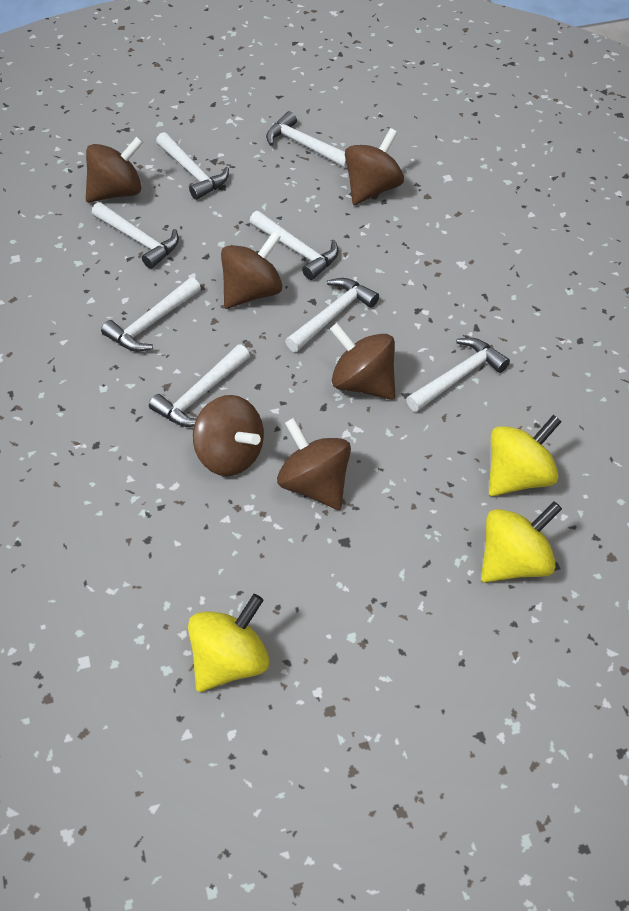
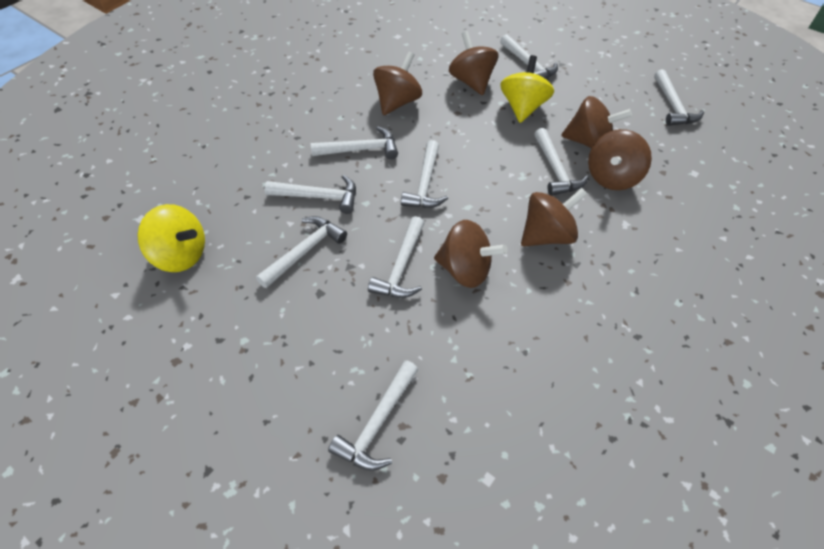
white hammer: [92,202,179,269] [101,277,201,352] [149,344,250,427] [156,132,229,200] [249,211,339,280] [266,111,347,168] [285,278,379,352] [406,338,510,412] = 8 -> [256,216,347,288] [265,175,356,214] [311,127,398,159] [328,360,418,471] [368,216,424,298] [401,140,448,208] [500,34,558,79] [534,128,589,196] [654,69,704,126] = 9
yellow spinning top: [188,594,269,692] [481,501,562,582] [489,414,562,496] = 3 -> [137,204,205,272] [500,55,554,123] = 2

